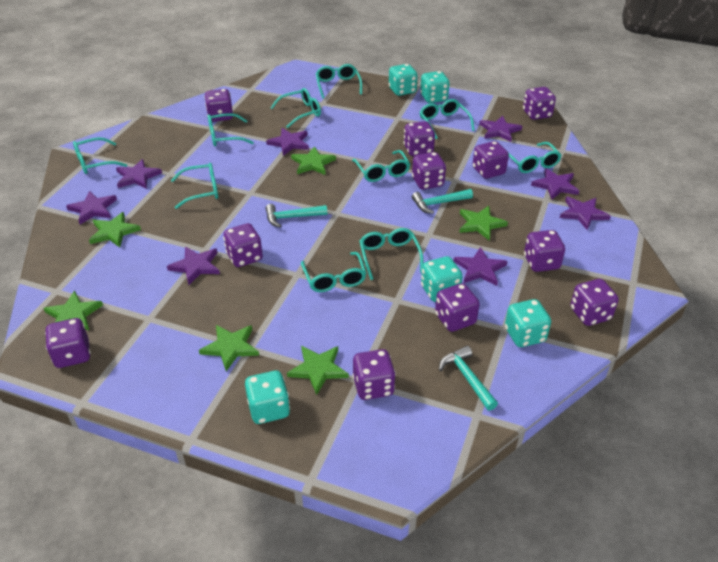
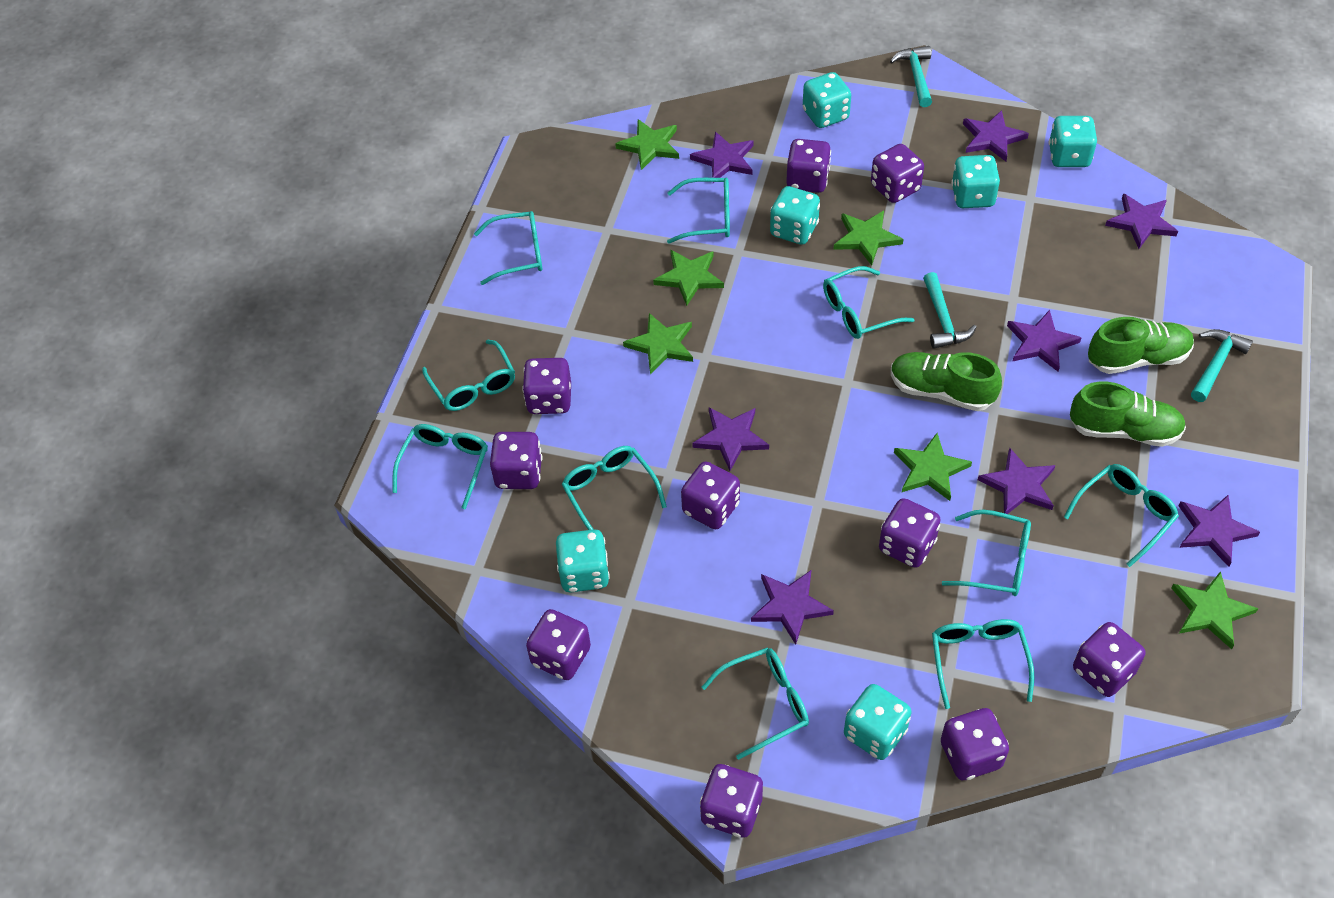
green shoe: none = 0 -> [891,352,1002,411] [1070,382,1186,447] [1088,317,1194,374] = 3
purple dice: [45,318,91,368] [204,89,233,122] [223,223,263,267] [352,349,396,400] [404,121,435,156] [412,152,446,190] [435,283,479,332] [473,141,509,179] [523,87,556,120] [524,230,565,272] [570,279,619,326] = 11 -> [490,432,542,489] [522,358,571,414] [526,609,591,680] [681,461,740,529] [700,764,763,838] [786,139,831,193] [871,144,924,203] [879,498,941,568] [941,708,1009,780] [1073,622,1146,697] = 10
turquoise dice: [245,371,290,424] [389,64,418,96] [420,71,450,103] [421,256,463,302] [505,299,551,347] = 5 -> [556,529,610,592] [770,186,820,245] [803,72,851,128] [844,684,912,760] [951,155,1000,208] [1049,116,1097,167] = 6

